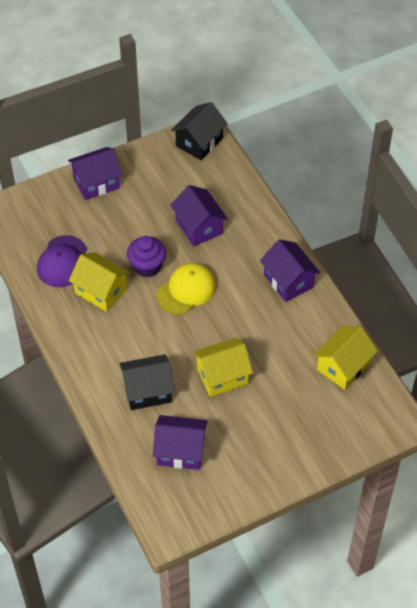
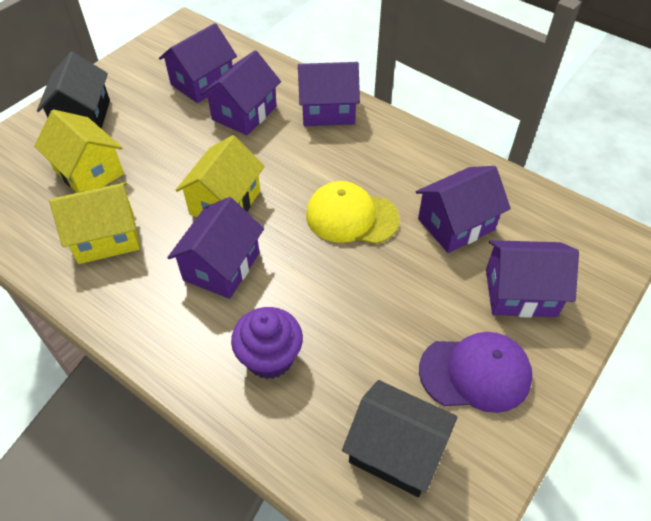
purple house: [68,147,122,200] [153,415,208,470] [170,185,228,246] [260,239,320,302] = 4 -> [159,23,237,103] [167,197,264,299] [201,50,281,135] [298,62,360,126] [416,166,511,253] [486,240,579,318] = 6

